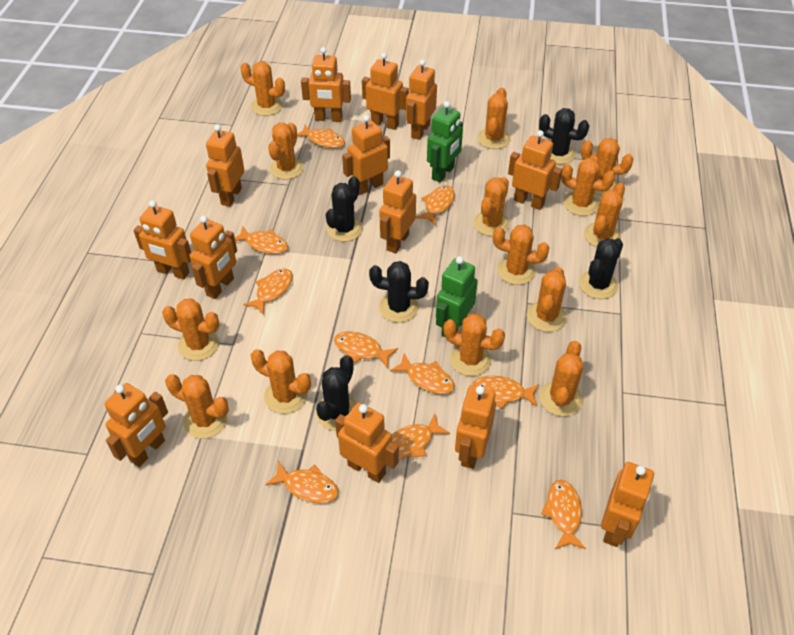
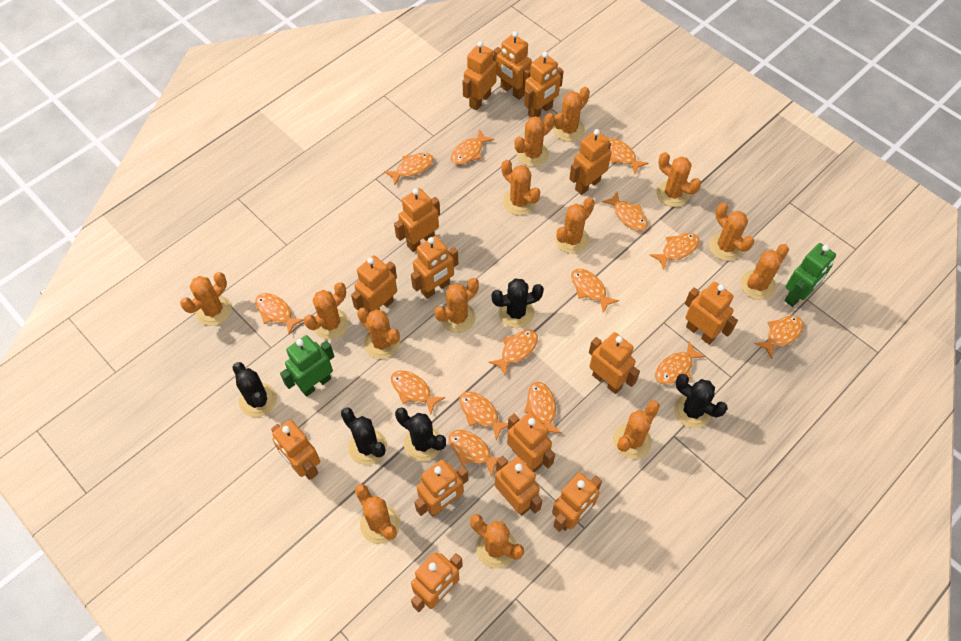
orange fish: [235,226,288,254] [243,268,293,315] [265,461,338,503] [297,125,345,148] [334,331,398,368] [390,353,455,394] [392,413,450,459] [416,185,455,225] [472,376,539,409] [541,480,586,549] = 10 -> [255,293,304,334] [384,153,434,185] [391,370,445,415] [448,430,499,477] [451,129,494,165] [459,392,508,440] [488,330,538,377] [524,382,562,433] [571,269,619,313] [602,191,648,231] [608,138,648,174] [650,233,699,270] [655,341,706,385] [754,315,804,359] = 14
orange robot: [104,383,168,467] [134,200,191,280] [190,216,237,299] [206,124,244,207] [301,47,351,122] [335,403,399,483] [342,115,390,195] [362,53,409,130] [380,170,416,254] [406,59,437,140] [455,385,496,469] [508,130,563,210] [601,462,654,547] = 13 -> [271,420,320,480] [351,256,397,312] [394,188,440,252] [411,236,458,299] [411,553,463,612] [414,459,468,517] [463,41,497,110] [494,31,532,100] [495,456,542,516] [507,412,555,472] [524,52,564,117] [552,473,602,532] [569,129,612,195] [589,332,640,394] [685,282,738,345] = 15

